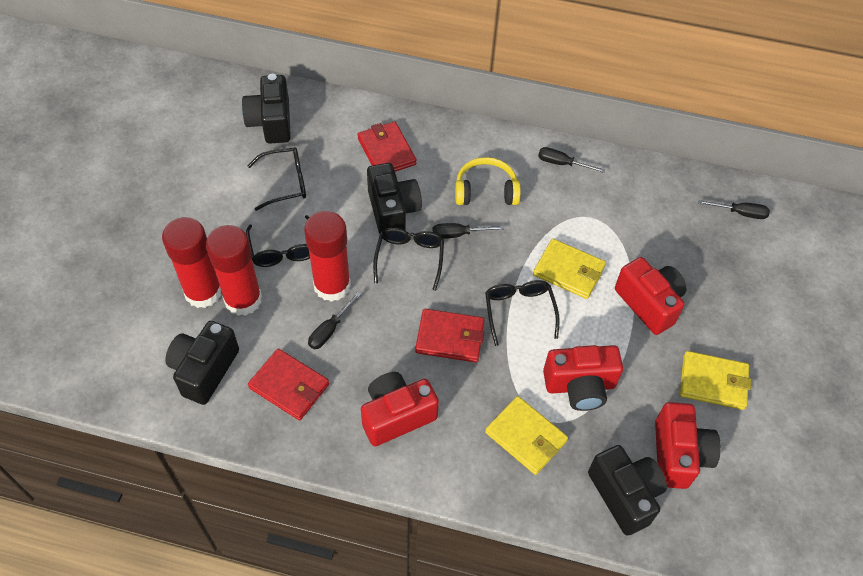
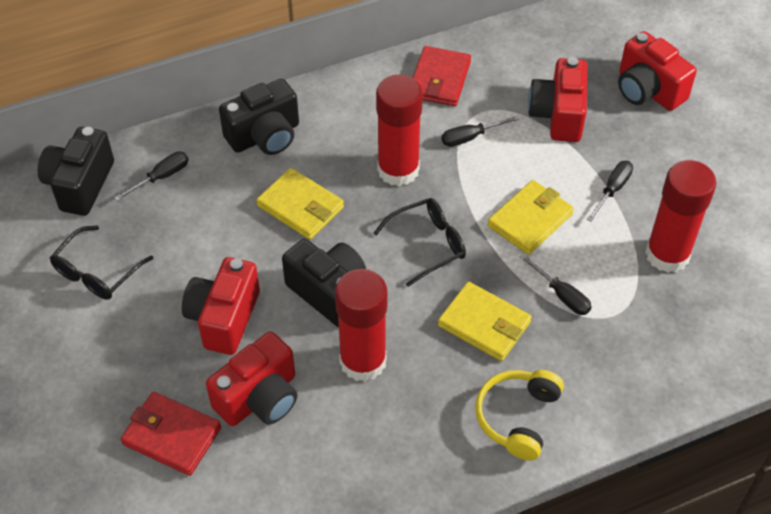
black camera: [165,321,239,405] [242,74,291,144] [367,163,422,234] [588,445,667,536] = 4 -> [38,127,114,216] [219,79,299,155] [282,239,366,327] = 3
black glasses: [246,215,310,267] [248,147,306,211] [373,227,444,291] [485,280,560,346] = 4 -> [50,226,154,300] [373,198,466,287] = 2
red wallet: [248,348,329,421] [358,121,416,172] [415,309,484,362] = 3 -> [121,392,221,476] [413,46,471,106] = 2

